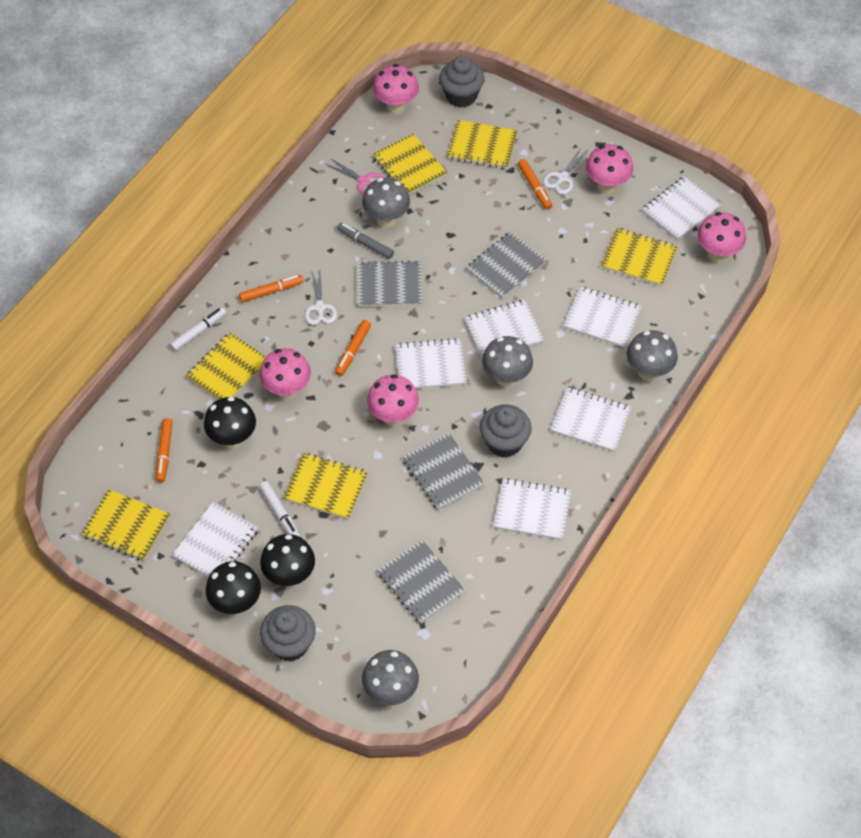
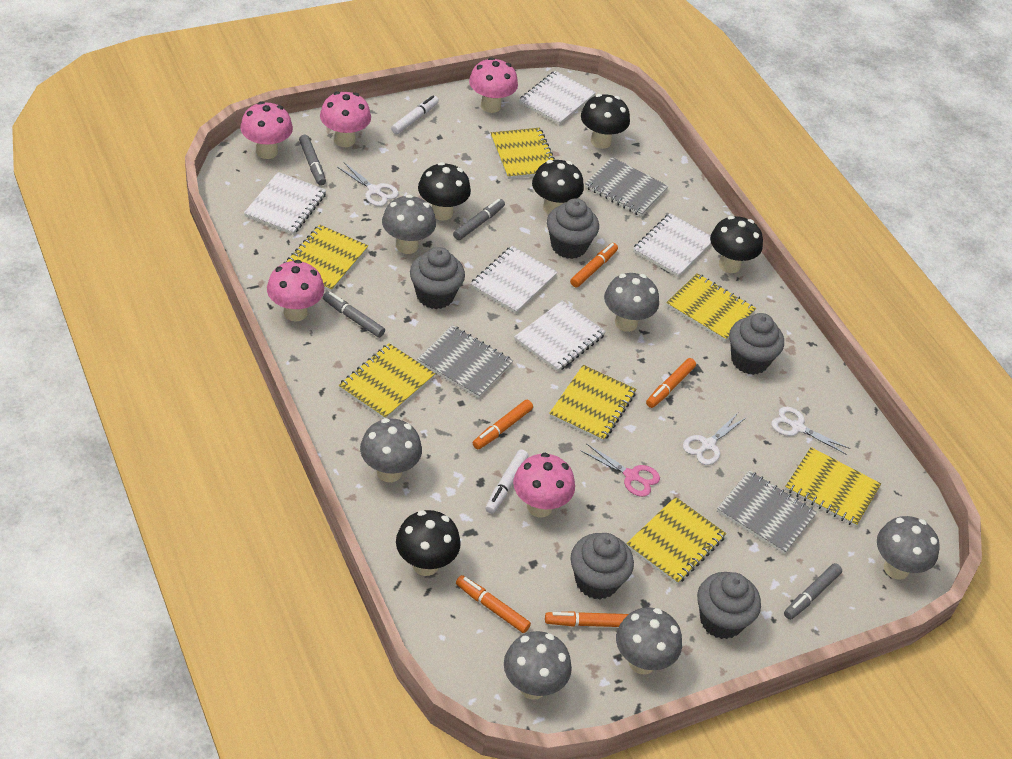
black mushroom: [204,397,256,448] [206,561,261,614] [260,534,315,586] = 3 -> [396,510,461,576] [418,162,471,221] [532,160,584,215] [581,94,630,149] [710,216,763,273] = 5
grey cupcake: [260,605,316,661] [439,56,484,107] [480,404,532,458] = 3 -> [410,247,465,309] [547,198,599,259] [571,533,634,599] [697,572,761,639] [729,313,784,375] = 5
grey marker: [337,223,394,259] = 1 -> [299,135,326,186] [323,292,385,338] [453,199,505,240] [784,563,842,620] = 4
grey mushroom: [362,178,410,228] [362,650,419,705] [482,336,533,387] [627,330,678,381] = 4 -> [360,418,422,482] [382,194,436,254] [504,631,572,700] [604,273,659,332] [616,607,682,675] [877,516,940,580] = 6
grey notebook: [357,260,423,307] [377,540,466,624] [403,433,485,511] [466,231,547,299] = 4 -> [417,325,513,398] [585,157,669,216] [717,470,817,554] = 3
orange marker: [156,418,173,482] [239,275,304,302] [335,320,371,376] [518,159,552,210] = 4 -> [456,575,531,633] [473,400,533,449] [545,611,629,627] [570,243,618,287] [646,358,696,408] = 5
white notebook: [172,502,259,577] [395,338,467,389] [464,300,544,358] [493,478,571,540] [550,387,631,452] [563,286,642,348] [642,176,721,241] = 7 -> [244,172,327,235] [470,246,558,314] [514,301,606,372] [519,71,596,125] [633,213,711,278] = 5
white scissors: [304,272,337,325] [543,147,589,194] = 2 -> [337,163,399,206] [683,413,747,465] [771,406,851,455] = 3
yellow notebook: [82,489,170,561] [186,332,266,400] [284,453,368,520] [373,134,447,195] [448,120,518,169] [601,228,677,286] = 6 -> [284,225,368,292] [339,343,435,419] [491,128,555,179] [549,365,636,442] [626,497,726,584] [666,273,756,341] [785,447,881,527] = 7

